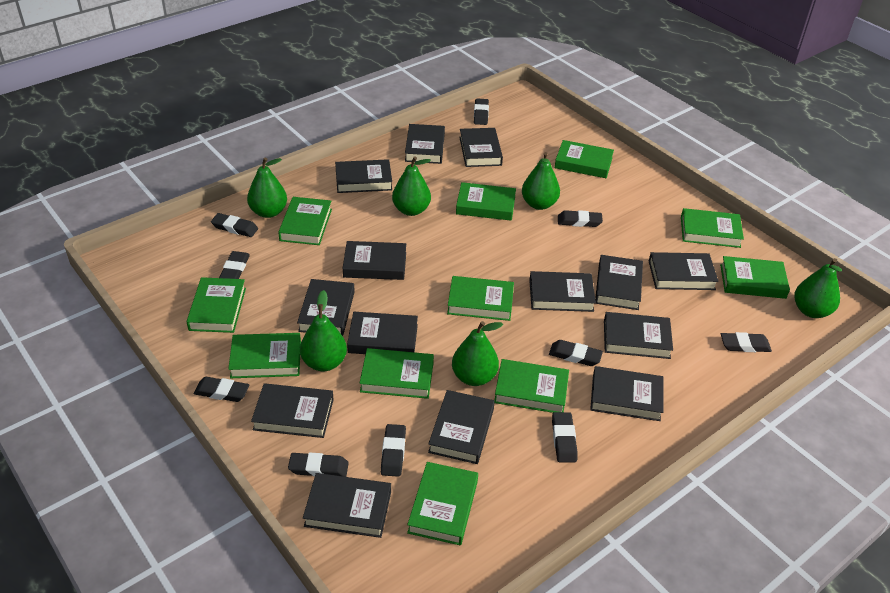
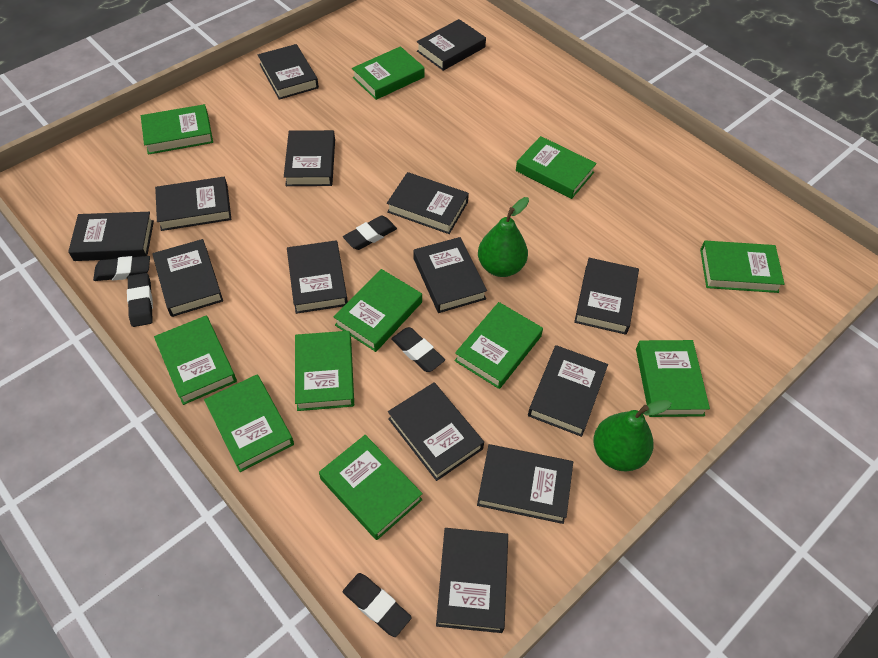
black eraser: [194,377,249,402] [211,213,258,237] [219,251,250,279] [288,452,349,477] [381,424,406,477] [474,99,489,125] [549,340,603,366] [552,412,578,462] [558,210,603,227] [721,332,772,352] = 10 -> [93,256,150,281] [127,273,153,327] [343,216,397,250] [343,573,412,637] [391,327,445,372] = 5
green pear: [247,158,287,218] [300,290,347,371] [392,156,431,216] [452,321,503,386] [522,152,560,210] [794,258,842,318] = 6 -> [478,197,529,277] [593,400,671,471] = 2

